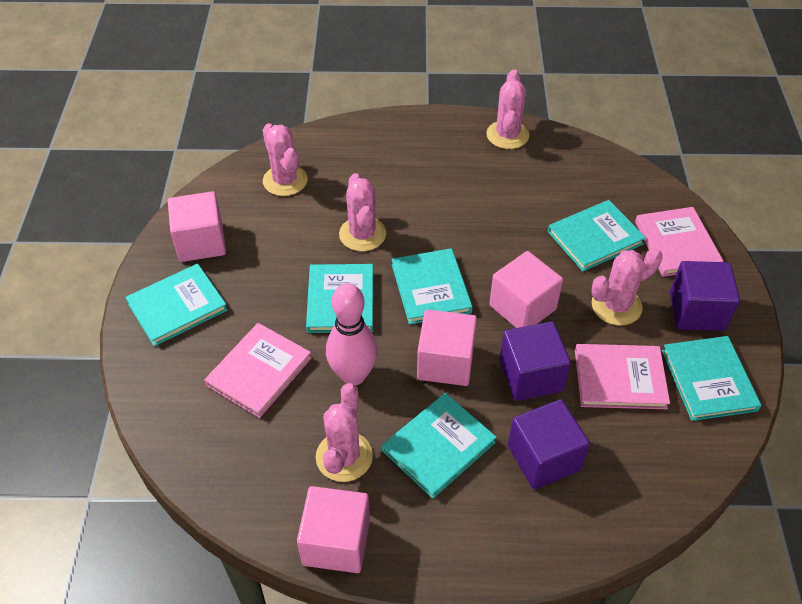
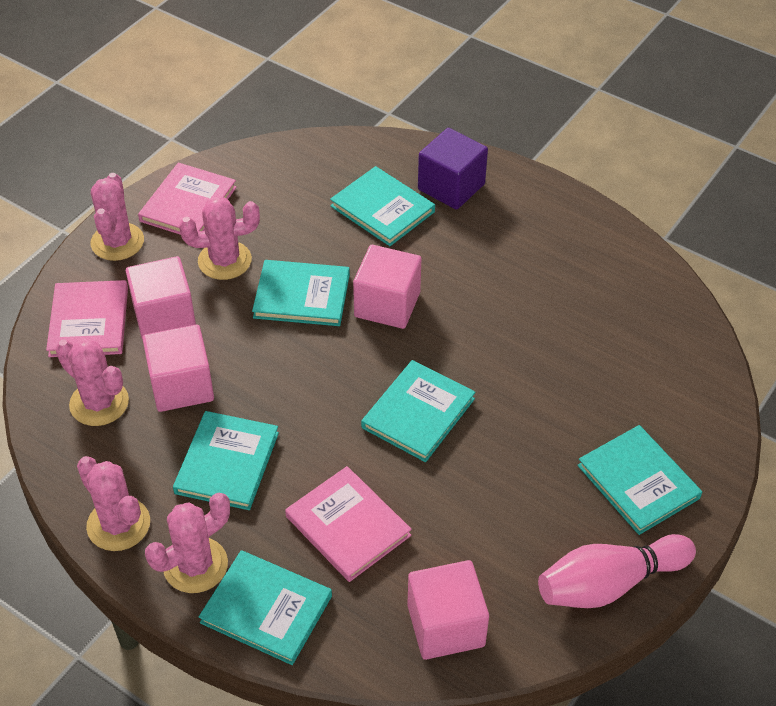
purple cube: [500,322,571,401] [508,399,590,490] [670,261,740,331] = 3 -> [418,128,488,210] = 1

